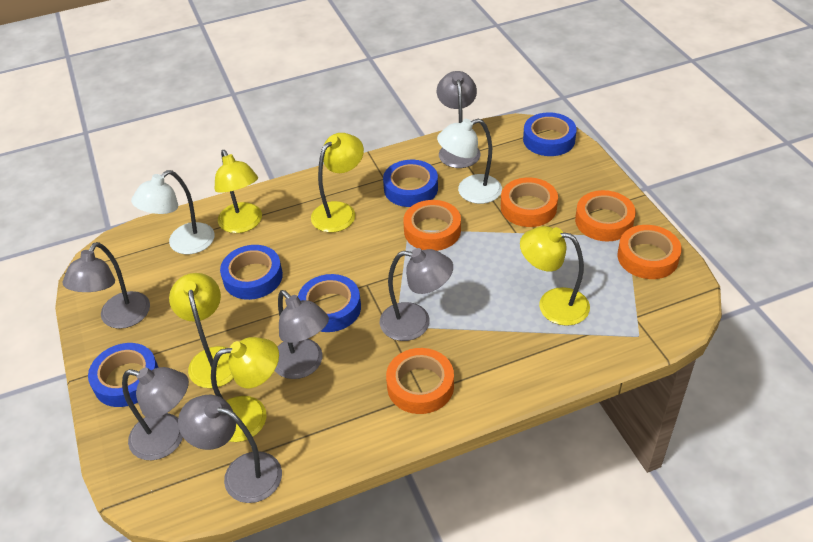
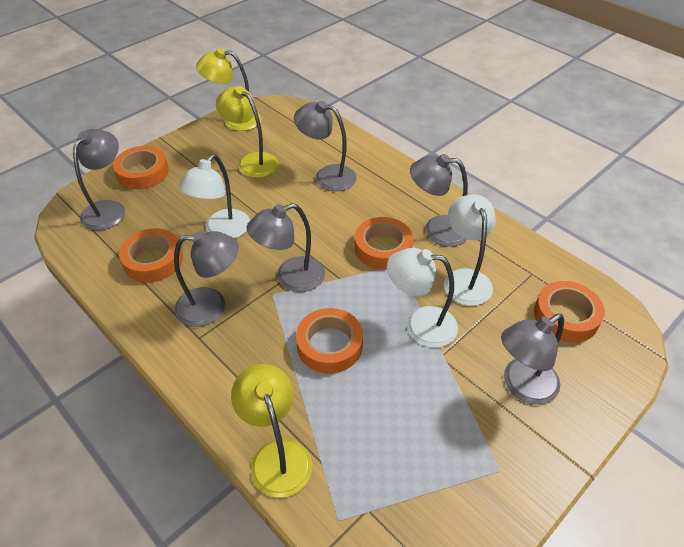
blue tape: [88,343,159,407] [220,245,283,300] [298,274,361,332] [383,160,438,207] [523,112,577,156] = 5 -> none = 0
white lamp: [131,170,215,254] [437,119,502,204] = 2 -> [179,154,250,238] [387,248,458,348] [444,194,496,306] = 3
yellow lamp: [169,273,234,388] [211,337,279,442] [215,150,262,233] [311,133,364,232] [520,226,590,326] = 5 -> [196,48,262,131] [216,86,278,178] [231,364,312,498] = 3

